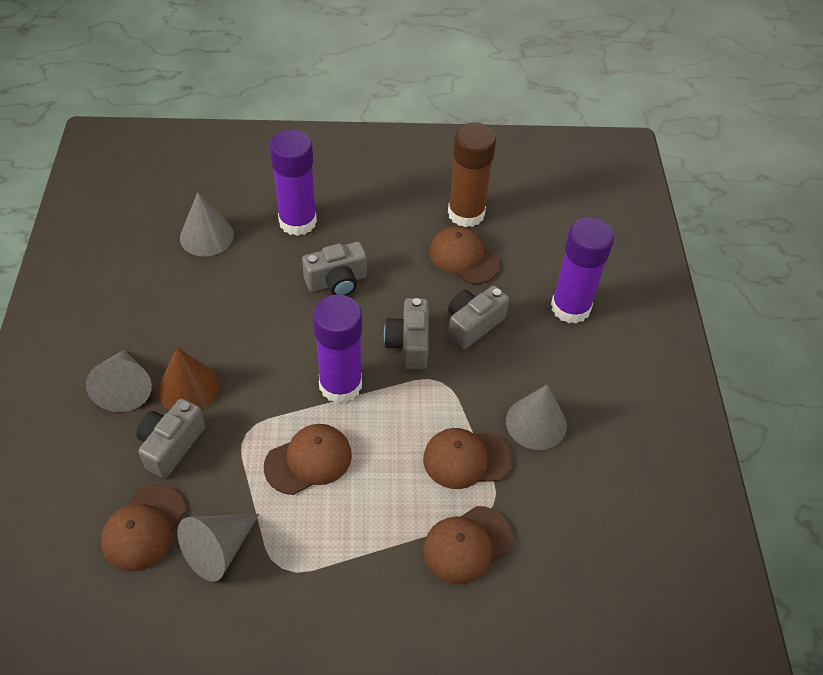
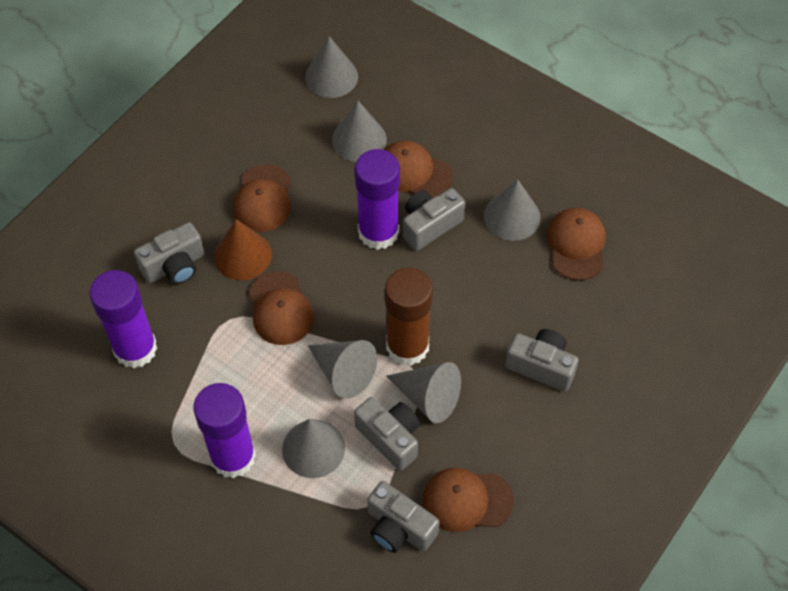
grey camera: [136,398,205,479] [302,242,367,296] [384,298,429,370] [448,286,509,350] = 4 -> [134,222,204,284] [354,397,420,471] [367,481,440,553] [403,188,465,251] [505,329,579,392] = 5
grey cone: [86,350,152,412] [178,514,259,582] [180,192,234,257] [506,385,567,450] = 4 -> [282,419,345,478] [305,36,358,98] [308,340,377,399] [332,101,387,162] [387,362,461,423] [484,179,541,241] = 6

